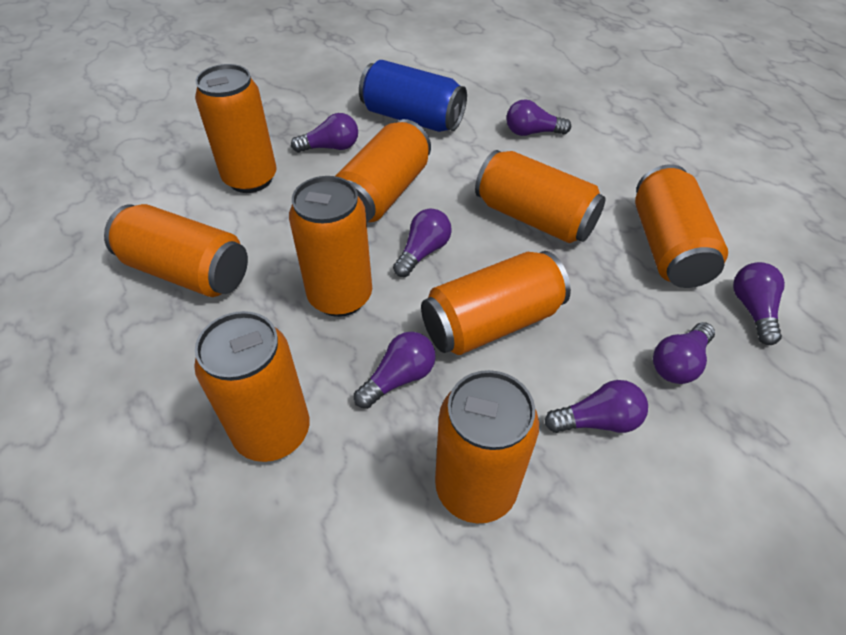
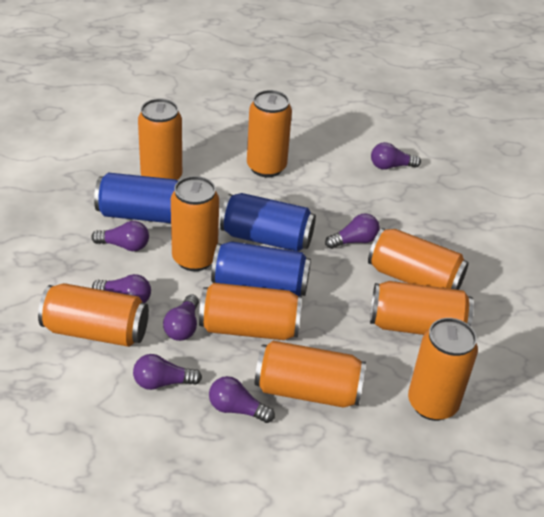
blue can: [359,60,467,132] = 1 -> [94,173,178,223] [211,241,311,296] [220,193,316,252] = 3

